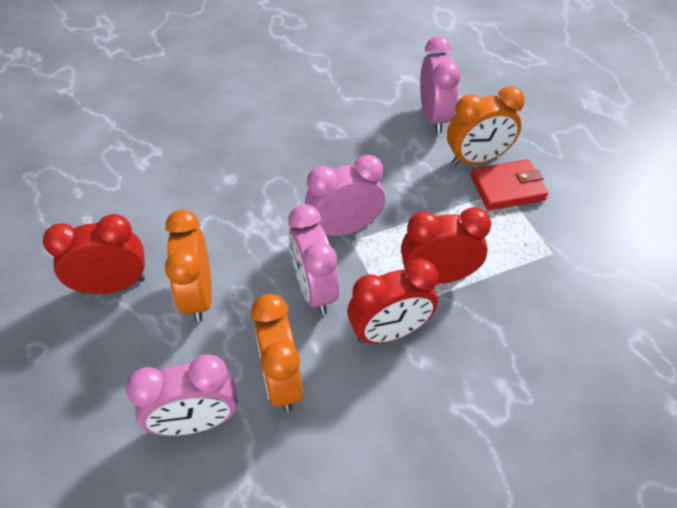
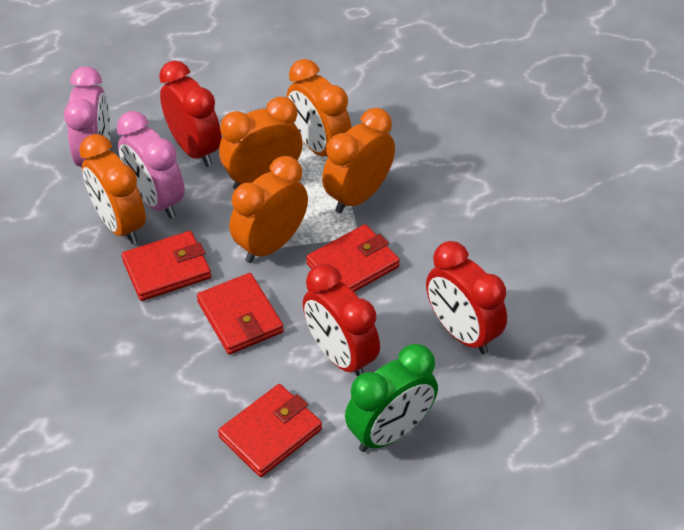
green clock: none = 0 -> [345,344,438,452] = 1
orange clock: [165,210,212,322] [251,294,303,412] [447,86,525,166] = 3 -> [79,134,146,244] [219,97,303,189] [229,156,308,263] [287,59,351,156] [322,108,395,213] = 5
pink clock: [126,354,238,436] [289,204,339,315] [305,155,385,236] [420,36,461,133] = 4 -> [64,67,110,167] [117,111,185,219] = 2
red wallet: [471,159,548,211] = 1 -> [122,231,211,301] [197,273,284,354] [218,384,322,477] [306,224,400,292] = 4

